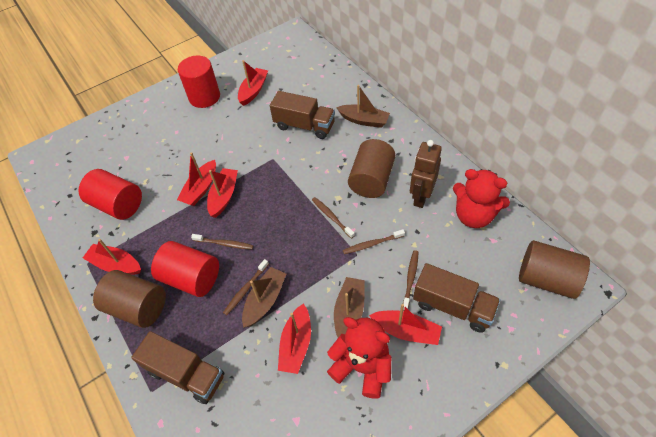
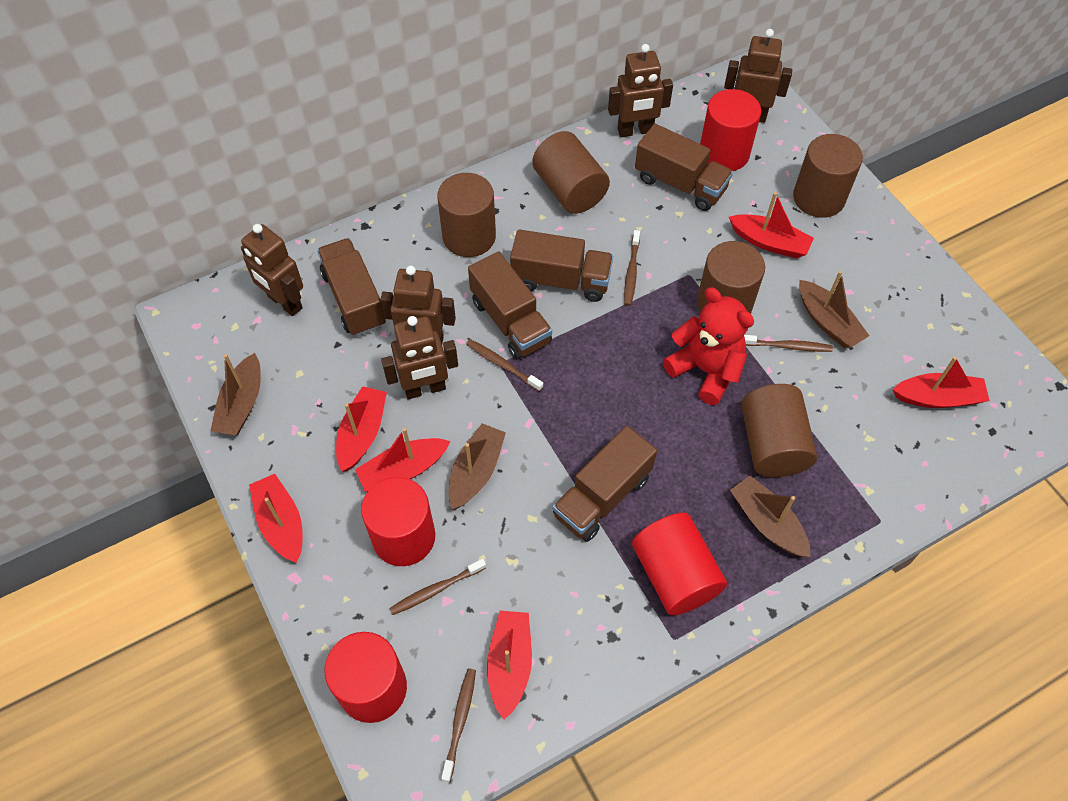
brown boat: [242,267,286,328] [334,277,365,338] [336,85,390,128] = 3 -> [211,353,261,436] [448,423,506,510] [730,475,811,557] [799,271,869,348] = 4
brown cylinder: [93,270,166,328] [348,139,395,198] [519,240,590,299] = 3 -> [437,173,496,257] [532,131,610,214] [697,241,765,314] [741,384,817,477] [793,134,863,218] = 5
brown robot: [410,140,442,208] = 1 -> [241,224,303,316] [380,266,456,344] [381,316,458,399] [608,44,673,137] [724,29,792,123] = 5
brown truck: [131,331,224,404] [270,91,335,139] [413,263,500,333] = 3 -> [317,238,386,336] [468,251,552,360] [510,229,613,302] [553,426,657,542] [635,124,733,211] = 5
red cylinder: [79,169,142,220] [151,241,219,297] [178,55,220,108] = 3 -> [325,632,407,723] [361,477,435,566] [632,513,727,615] [700,89,761,171] = 4
red teddy bear: [327,317,391,399] [453,169,510,228] = 2 -> [663,287,754,405] = 1

